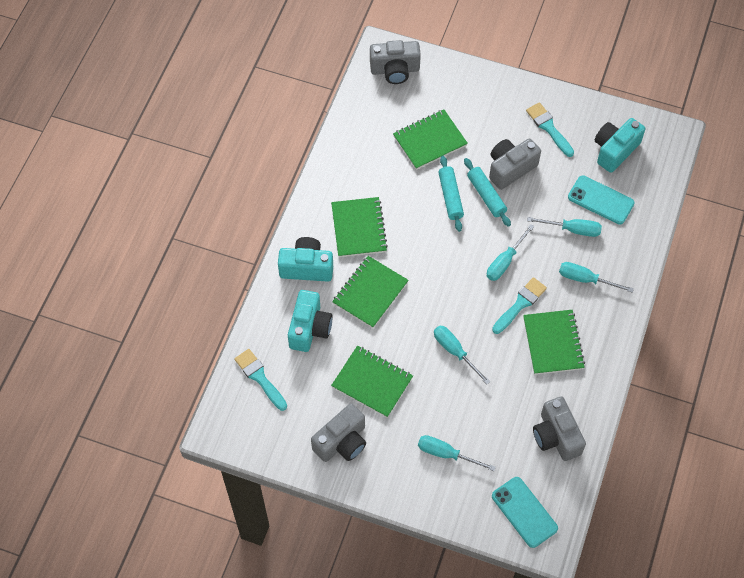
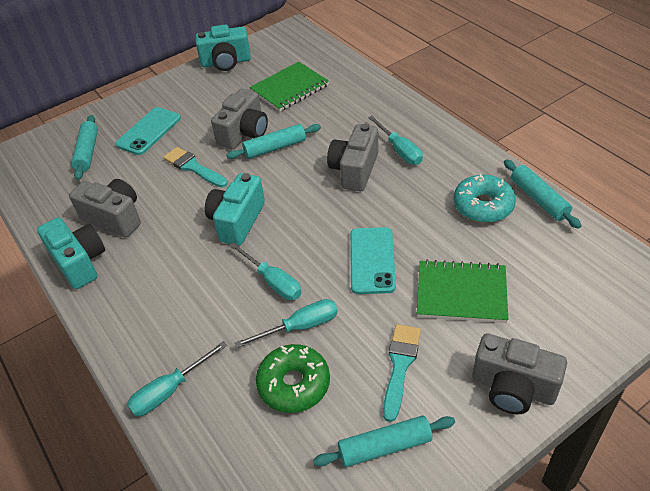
green donut: none = 0 -> [256,344,330,413] = 1
green notebook: [331,197,388,257] [331,346,413,418] [332,256,409,328] [393,109,468,170] [523,310,585,375] = 5 -> [250,62,329,112] [417,259,508,323] = 2
turquoise brush: [234,349,287,411] [492,277,547,334] [526,102,574,157] = 3 -> [163,147,228,188] [383,324,421,422] = 2
turquoise donut: none = 0 -> [453,174,516,223] = 1
turquoise rolling pin: [438,156,464,232] [464,158,511,227] = 2 -> [71,115,98,180] [226,124,321,159] [313,415,455,467] [504,159,581,229] = 4
turquoise screwdriver: [418,435,496,471] [434,326,490,384] [487,224,535,281] [527,217,602,237] [559,262,634,293] = 5 -> [127,341,227,416] [230,242,302,300] [235,299,338,348] [368,116,423,165] = 4

